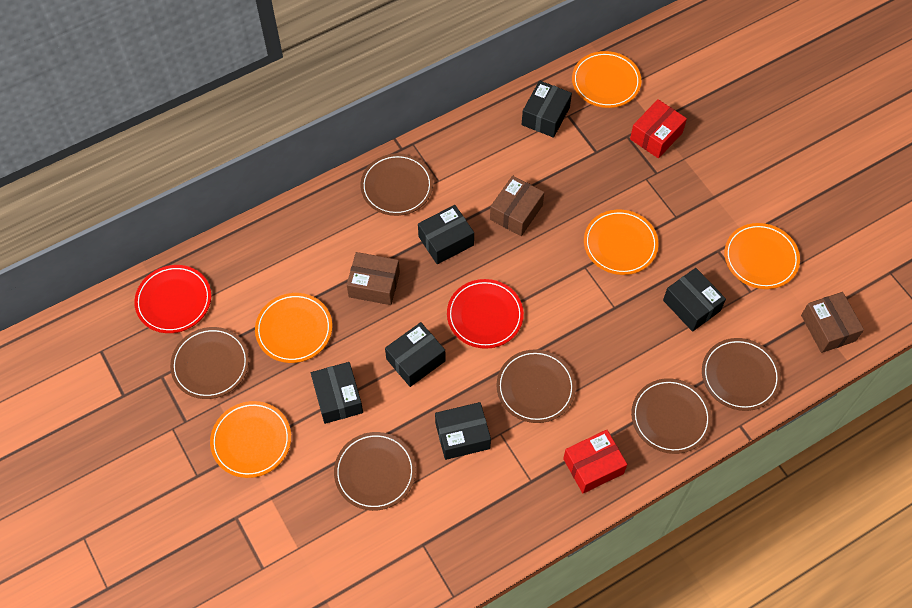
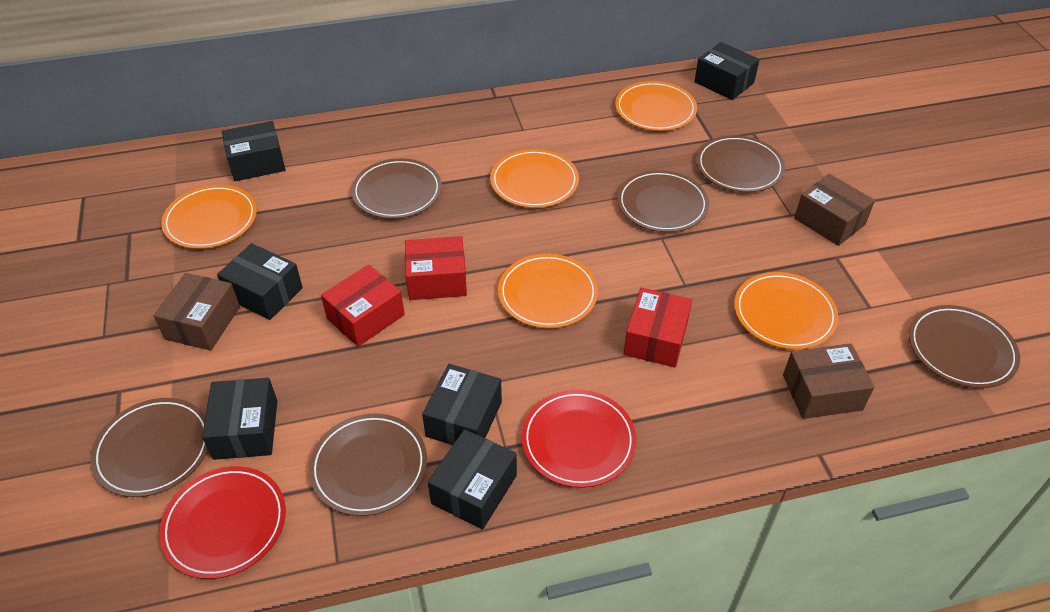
red box: [563,430,627,494] [630,99,687,158] = 2 -> [321,265,405,347] [405,236,467,300] [624,288,692,367] = 3

